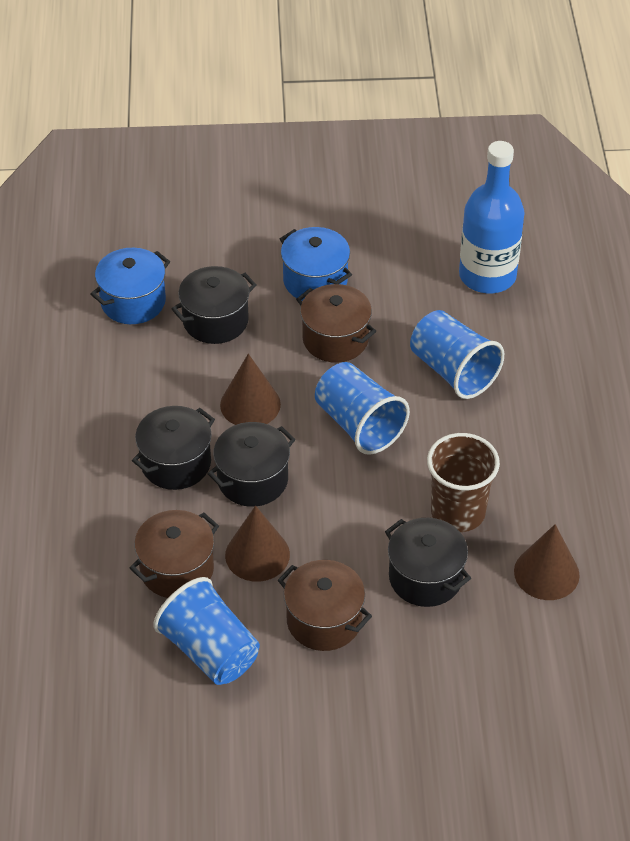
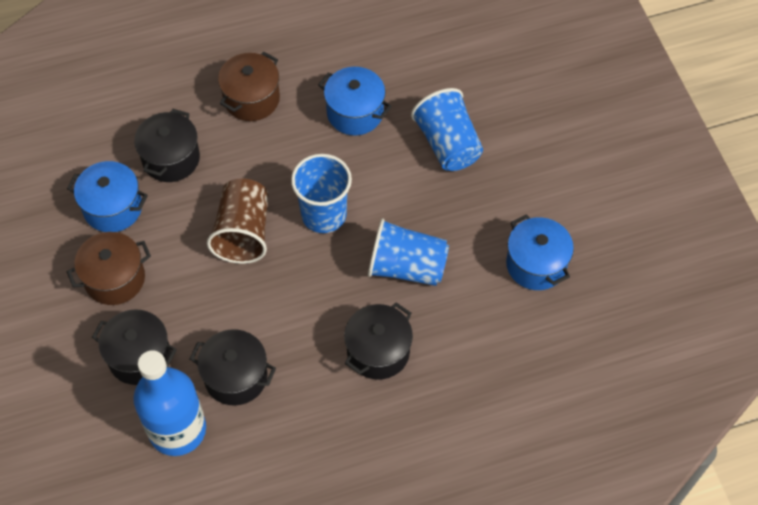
blue pot: [90,248,170,324] [280,227,352,301] = 2 -> [67,161,148,232] [318,67,392,136] [506,214,574,290] = 3
brown cone: [220,354,281,425] [225,505,290,582] [514,524,580,600] = 3 -> none = 0
brown pot: [130,510,219,598] [278,560,372,651] [296,284,376,363] = 3 -> [67,232,151,305] [218,52,280,121] = 2

